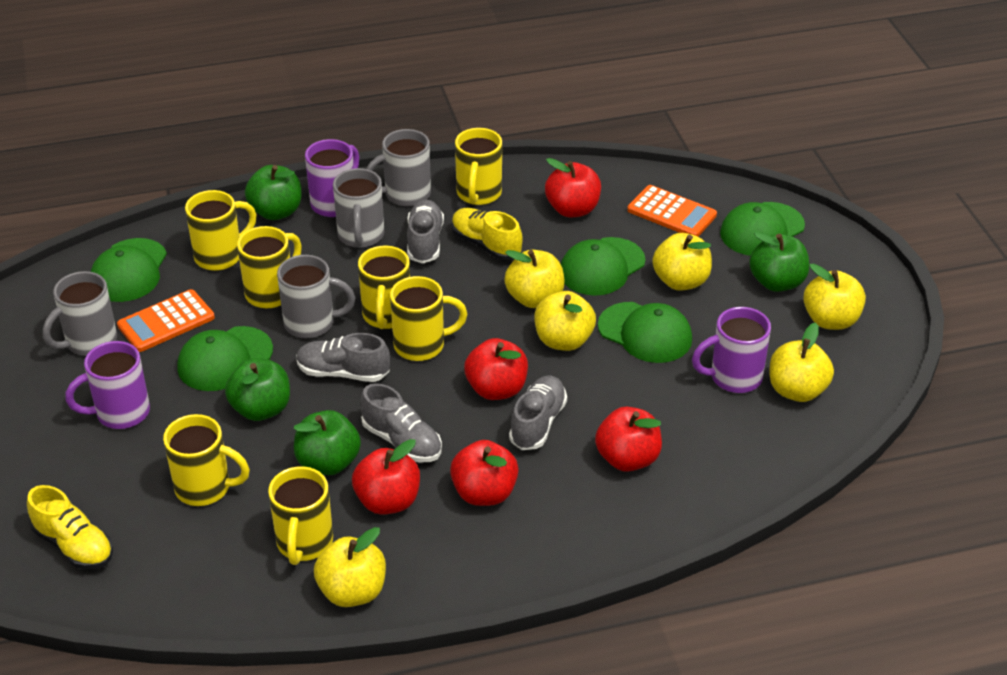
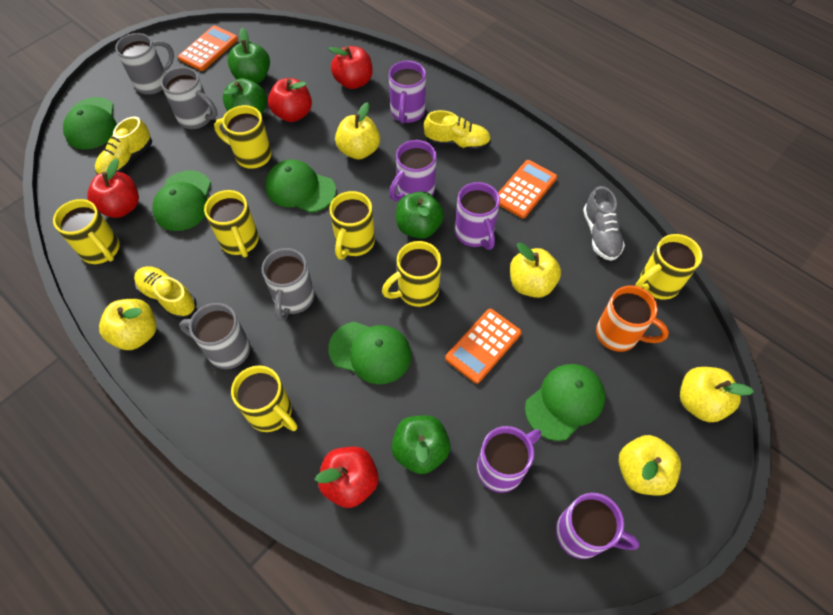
grey shoe: [296,333,390,382] [360,383,442,462] [407,200,444,264] [509,375,567,450] = 4 -> [583,186,625,261] = 1
orange calculator: [117,289,215,352] [627,185,717,237] = 2 -> [178,26,238,71] [445,309,522,384] [498,160,557,218] = 3
orange mug: none = 0 -> [596,285,669,352] = 1
purple mug: [65,341,150,429] [305,139,359,217] [692,307,771,393] = 3 -> [389,61,426,123] [389,140,437,201] [455,182,500,250] [477,426,541,493] [556,493,640,559] = 5
red apple: [352,439,420,515] [450,440,519,506] [464,338,528,400] [545,158,601,217] [595,407,662,472] = 5 -> [87,158,139,218] [268,78,312,122] [315,447,378,508] [329,46,373,89] = 4
yellow apple: [314,527,386,607] [504,250,565,308] [534,291,596,351] [652,233,712,291] [770,323,834,402] [803,264,866,330] = 6 -> [99,299,157,350] [335,102,380,160] [510,243,561,298] [619,435,681,496] [680,367,754,422] = 5
yellow shoe: [27,485,113,569] [452,208,523,260] = 2 -> [95,116,152,175] [134,266,197,319] [424,110,491,151] = 3

